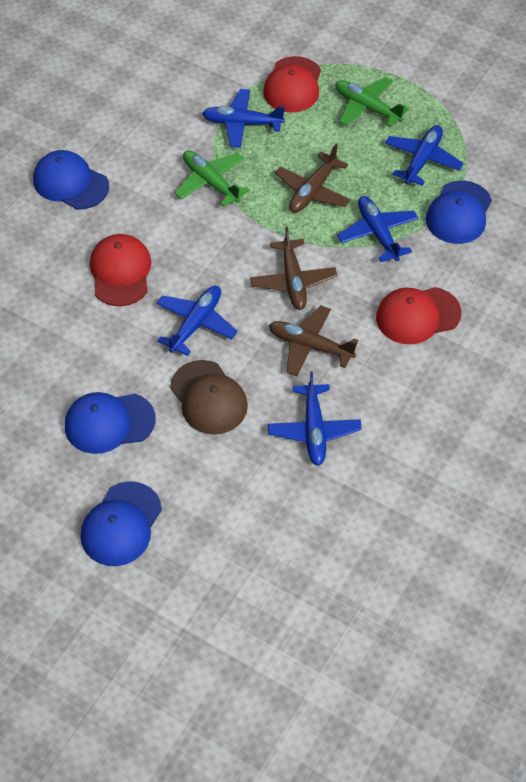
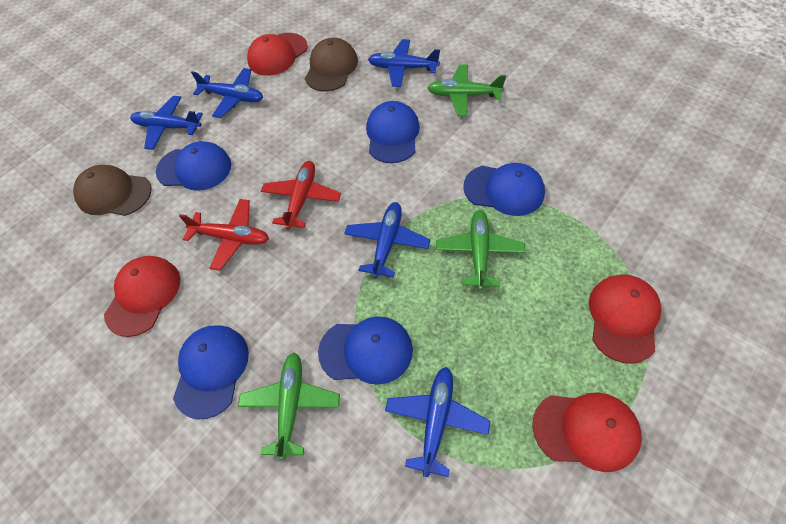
blue cap: [33,150,109,209] [65,392,156,454] [81,481,162,566] [426,181,492,244] = 4 -> [156,141,231,191] [173,325,249,419] [318,317,413,385] [366,101,420,163] [463,163,545,216] = 5
brown cap: [170,360,248,435] = 1 -> [73,165,152,216] [305,38,358,92] = 2
brown plane: [250,227,337,310] [269,306,359,377] [275,144,351,213] = 3 -> none = 0
green plane: [174,151,250,207] [335,77,409,127] = 2 -> [238,352,340,460] [428,65,506,116] [436,210,525,290] = 3
red cap: [90,234,151,306] [263,56,321,113] [376,287,461,344] = 3 -> [104,256,180,337] [247,33,308,75] [532,392,642,472] [589,274,661,364] = 4
red plane: none = 0 -> [179,199,269,271] [261,161,341,230] = 2

